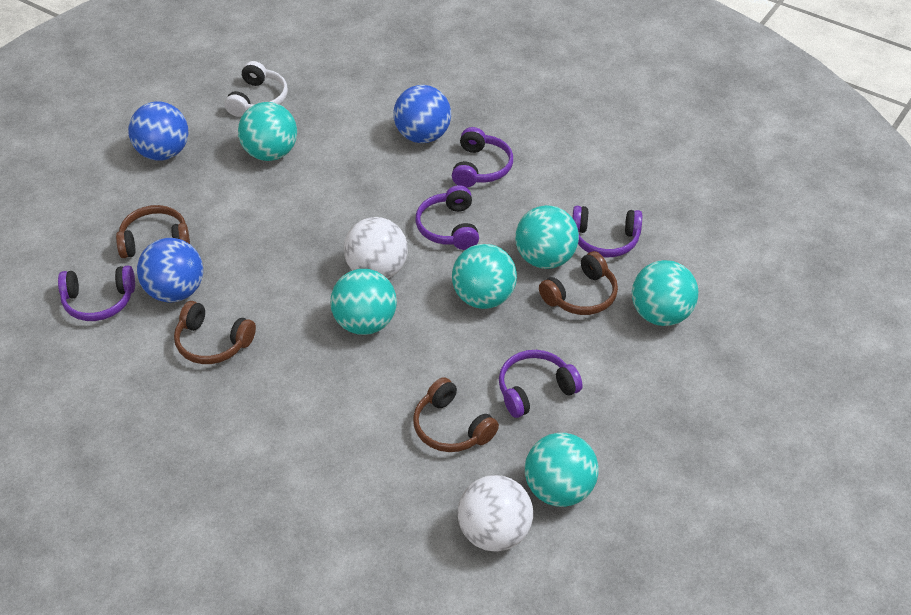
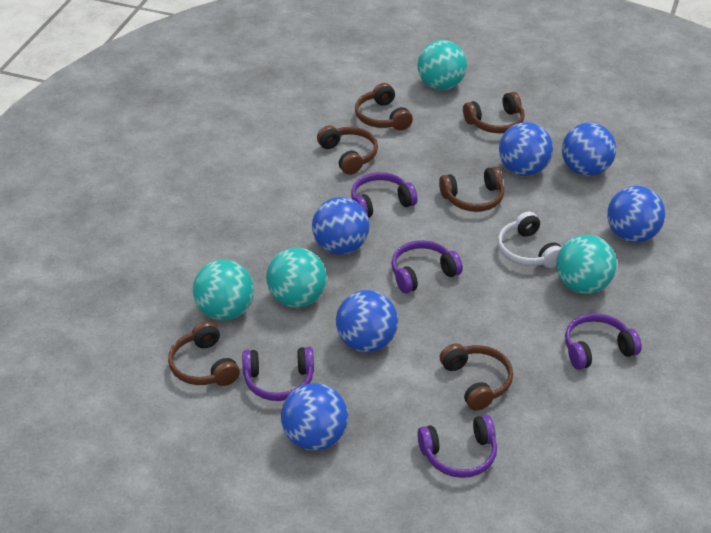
blue ball: [128,101,188,161] [137,238,203,303] [393,85,451,143] = 3 -> [281,383,348,451] [312,197,370,255] [336,290,398,352] [499,122,553,176] [562,123,616,176] [607,186,666,242] = 6
brown headphones: [116,205,190,258] [174,301,256,364] [413,377,499,452] [539,251,618,315] = 4 -> [168,321,240,386] [317,125,378,175] [355,83,413,131] [439,167,504,212] [440,344,513,410] [463,92,525,133] = 6
turquoise ball: [238,102,297,161] [330,269,397,335] [452,244,517,309] [515,205,579,269] [525,433,599,507] [632,260,698,326] = 6 -> [193,260,254,320] [266,247,327,308] [417,40,467,90] [556,235,617,294] = 4
white ball: [344,217,408,279] [458,475,533,552] = 2 -> none = 0

